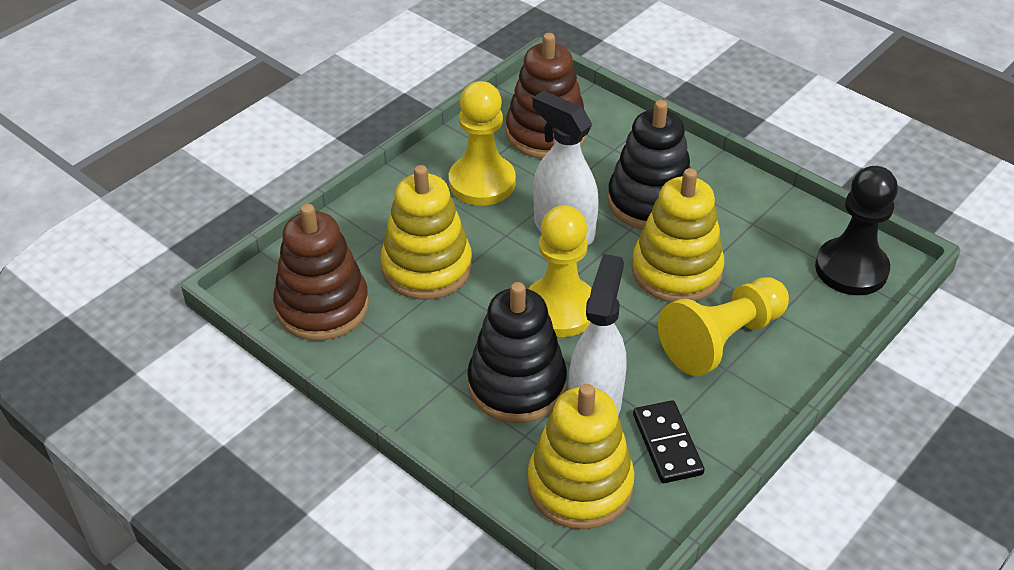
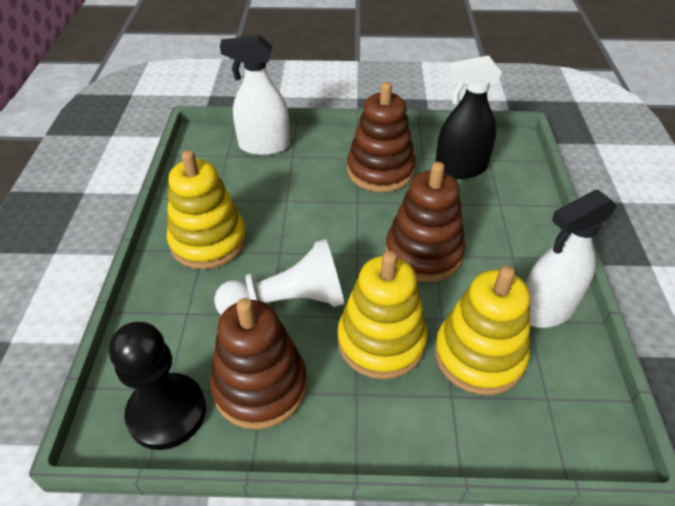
black domino: [633,400,705,483] = 1 -> none = 0
black spray bottle: none = 0 -> [435,55,502,179] = 1
black stacking toy: [467,282,567,423] [607,100,691,230] = 2 -> none = 0
brown stacking toy: [273,204,369,341] [506,33,586,159] = 2 -> [210,298,307,429] [347,82,415,192] [385,162,466,282] = 3
white pawn: none = 0 -> [214,239,344,315] = 1
yellow pawn: [449,81,516,206] [528,205,592,337] [658,277,789,376] = 3 -> none = 0

